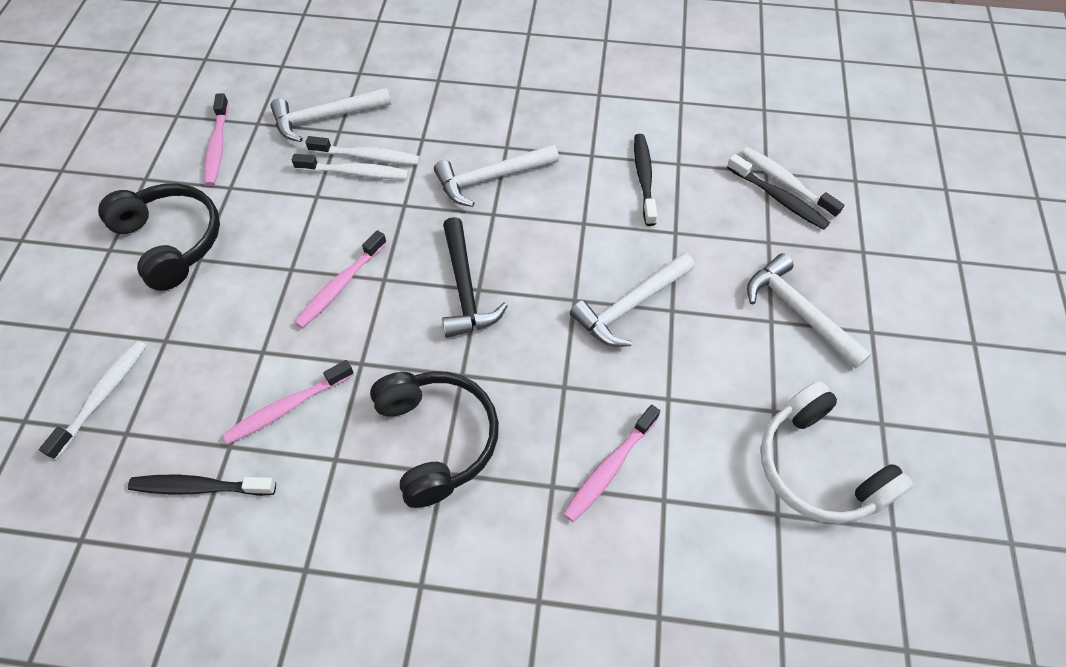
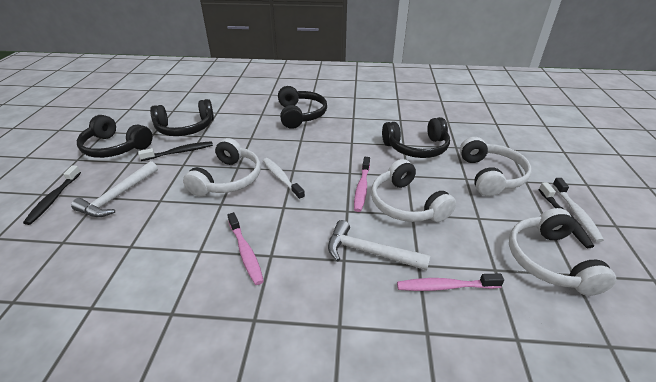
black hammer: [442,217,508,338] = 1 -> none = 0
black headphones: [98,183,220,291] [370,371,499,508] = 2 -> [77,115,152,158] [150,99,214,136] [278,86,327,129] [382,117,450,158] = 4
pink toothbrush: [204,93,229,186] [222,360,354,444] [294,230,387,328] [563,405,660,522] = 4 -> [227,212,264,285] [354,157,370,212] [397,274,504,291] = 3
white hammer: [270,88,391,142] [434,144,559,207] [570,253,695,347] [747,253,871,369] = 4 -> [71,161,158,217] [328,220,431,271] = 2
white headphones: [761,381,913,524] = 1 -> [183,138,261,197] [371,159,456,222] [460,137,532,196] [509,208,616,296] = 4
white toothbrush: [39,341,147,460] [292,154,409,179] [305,136,420,165] [742,147,844,218] = 4 -> [263,158,305,200] [552,178,604,242] = 2

